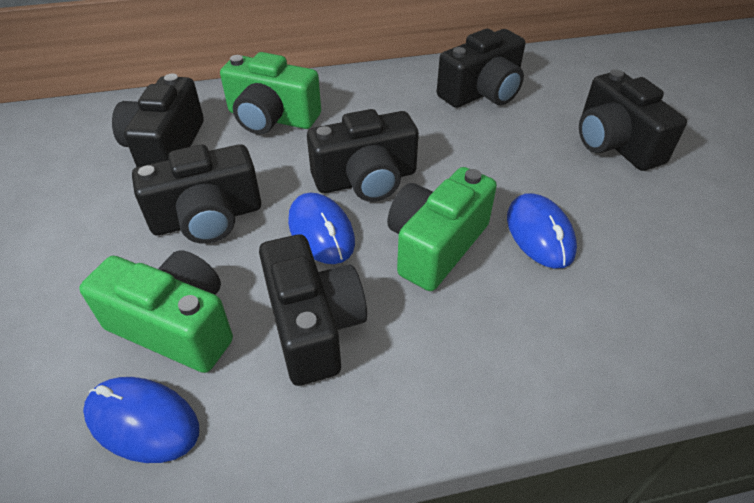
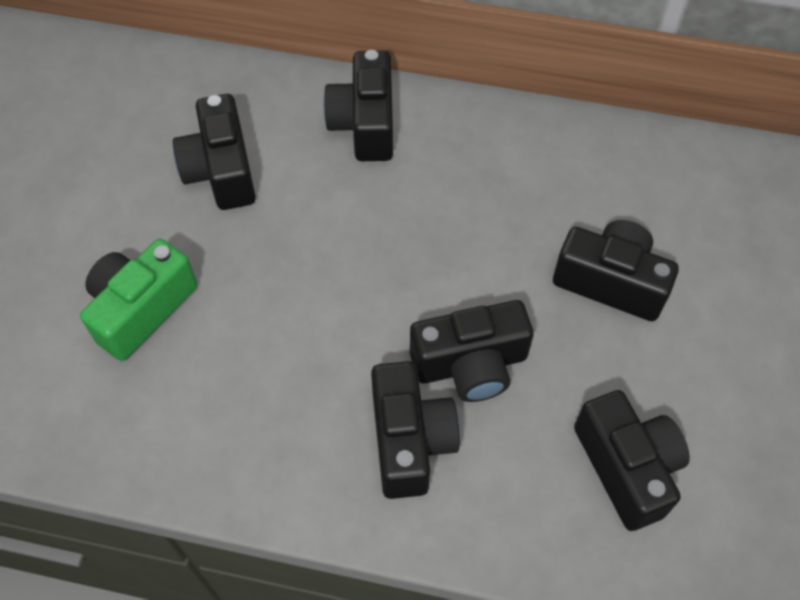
blue mouse: [83,377,199,463] [288,193,355,264] [507,193,577,269] = 3 -> none = 0
green camera: [79,250,233,373] [220,52,321,134] [387,167,497,291] = 3 -> [80,239,197,361] = 1

